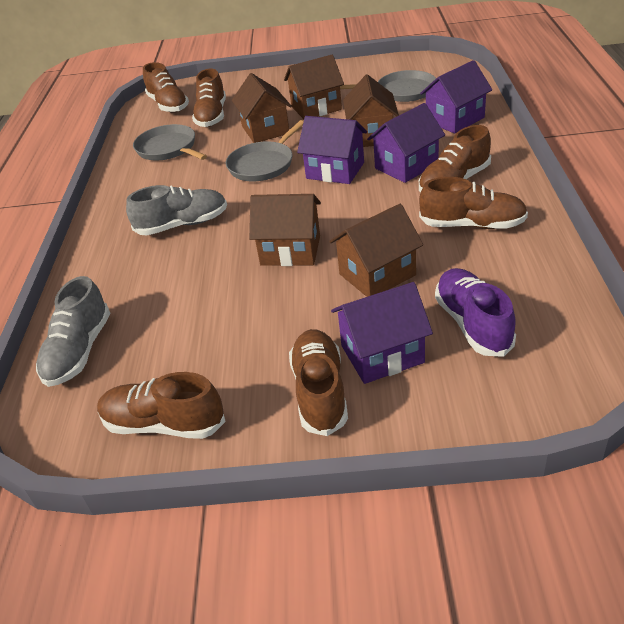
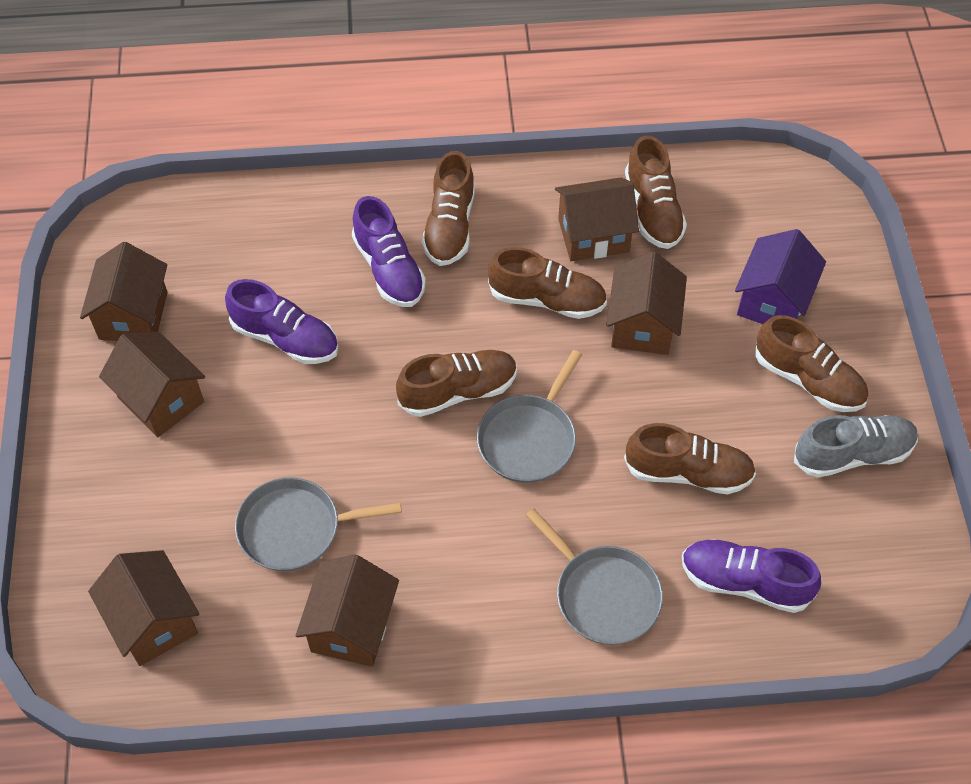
brown house: [232,73,292,143] [249,194,321,266] [284,55,344,119] [329,204,423,297] [343,74,399,147] = 5 -> [80,242,167,341] [88,550,199,666] [99,332,205,437] [296,555,399,667] [555,177,639,261] [606,251,687,355] = 6
grey shoe: [36,276,110,387] [126,185,227,235] = 2 -> [794,415,918,478] = 1
purple house: [297,116,367,184] [331,282,433,384] [367,103,445,183] [420,60,492,133] = 4 -> [735,229,826,324] = 1
purple shoe: [435,268,516,357] = 1 -> [225,279,339,364] [352,196,426,307] [682,539,821,613] = 3

